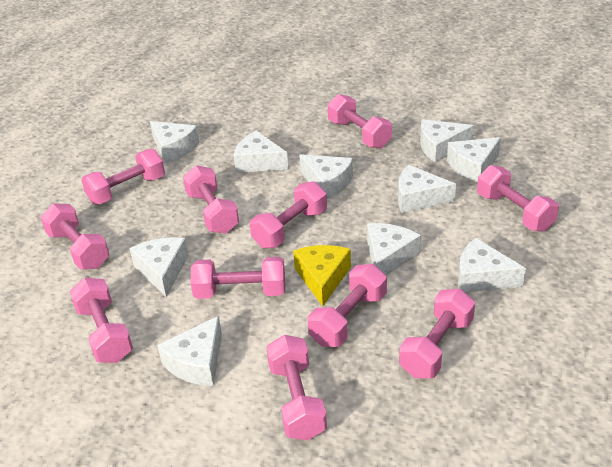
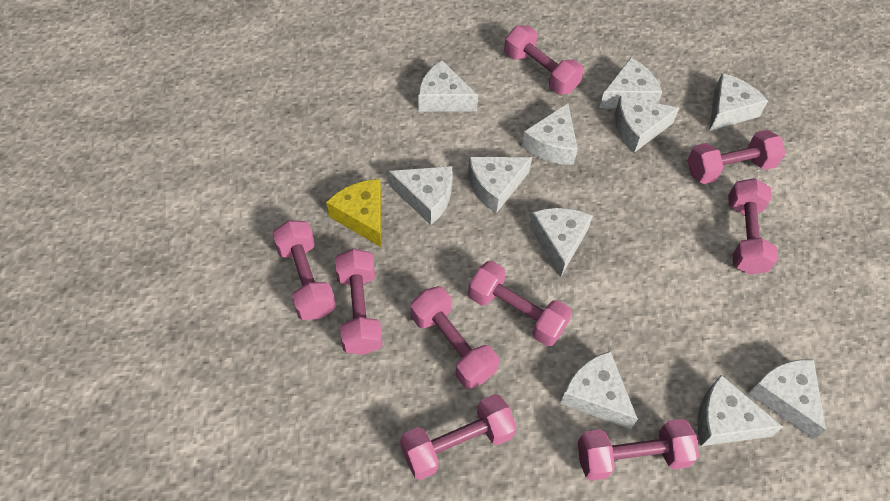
pink dumbbell: [40,203,109,269] [69,278,133,363] [81,149,165,204] [183,165,239,234] [191,257,285,299] [250,181,327,248] [267,335,327,440] [308,264,387,347] [328,94,392,149] [399,289,475,378] [477,165,559,232] = 11 -> [272,220,336,320] [335,249,383,355] [400,394,517,480] [411,286,499,389] [468,261,572,346] [504,25,584,95] [578,419,699,481] [687,130,785,184] [728,178,778,275] = 9
white cheese: [129,237,188,297] [150,121,199,163] [157,316,222,386] [234,130,288,173] [299,154,353,199] [367,223,421,275] [398,165,456,213] [420,119,474,162] [447,137,501,182] [458,238,526,292] = 10 -> [389,166,453,225] [419,60,478,112] [468,157,532,213] [521,103,578,165] [529,208,593,277] [560,351,638,429] [599,58,662,108] [615,96,679,153] [697,375,783,446] [709,73,768,131] [748,359,826,439] = 11

